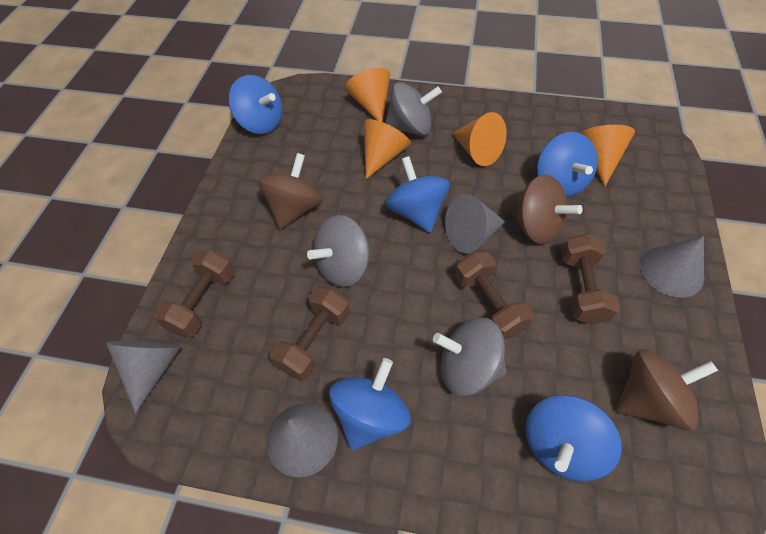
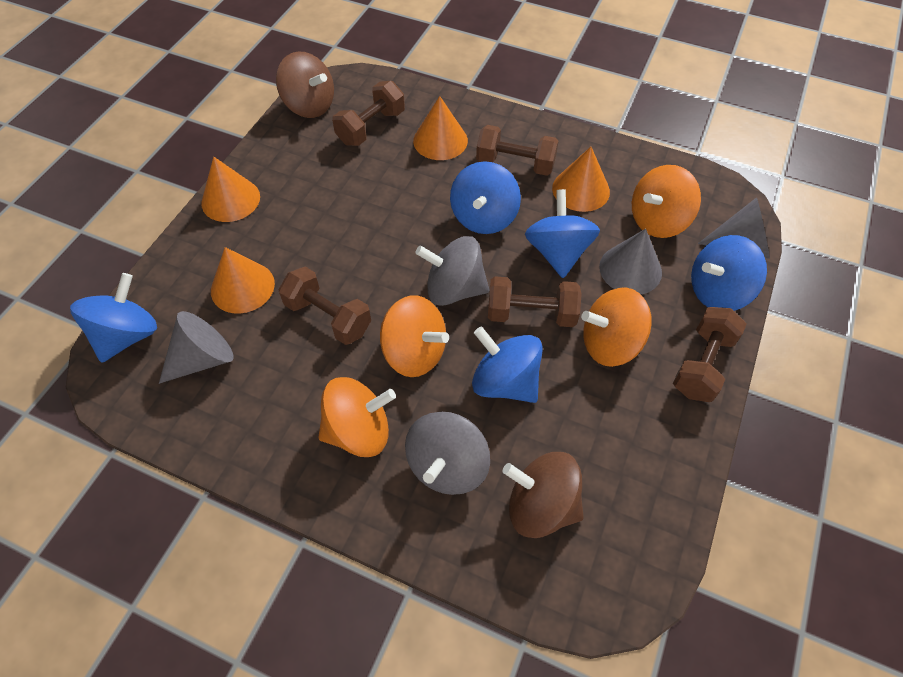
brown dumbbell: [154,249,235,337] [270,287,350,381] [455,252,534,340] [561,233,620,324] = 4 -> [279,267,371,345] [332,81,405,146] [476,125,559,176] [488,276,582,327] [673,307,746,402] = 5
brown spinning top: [258,153,323,229] [510,175,583,244] [616,350,718,431] = 3 -> [276,51,334,118] [503,452,584,538] = 2
grey cone: [106,341,181,414] [266,403,338,477] [445,194,506,253] [640,236,704,298] = 4 -> [159,311,234,384] [599,229,662,294] [698,197,770,259] = 3
grey spinning top: [307,215,370,287] [385,82,442,136] [433,318,507,396] = 3 -> [405,412,490,495] [415,236,489,306] = 2
orange spinning top: none = 0 -> [318,377,396,457] [380,295,449,377] [581,287,652,367] [632,165,701,238] = 4

